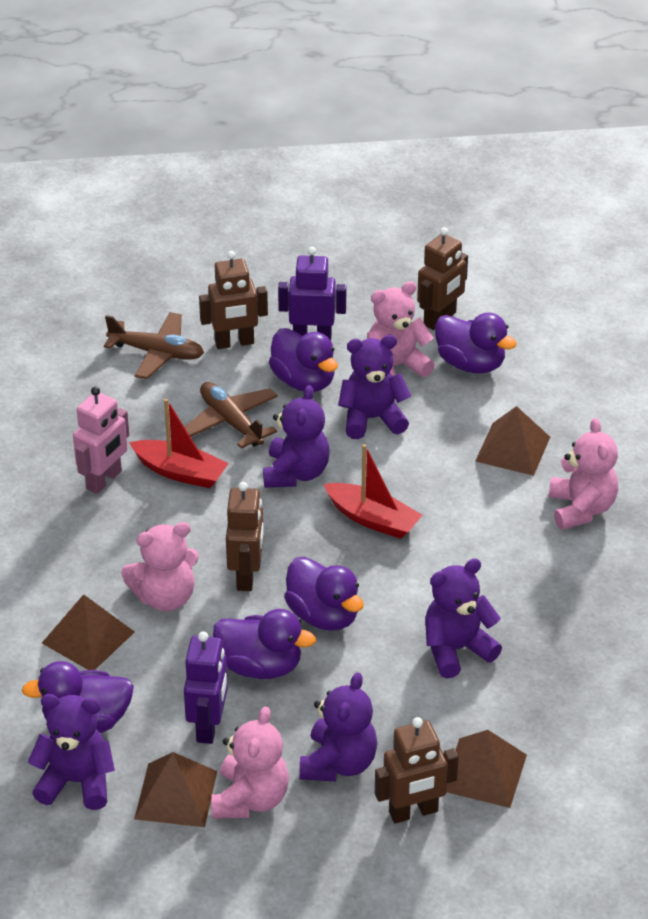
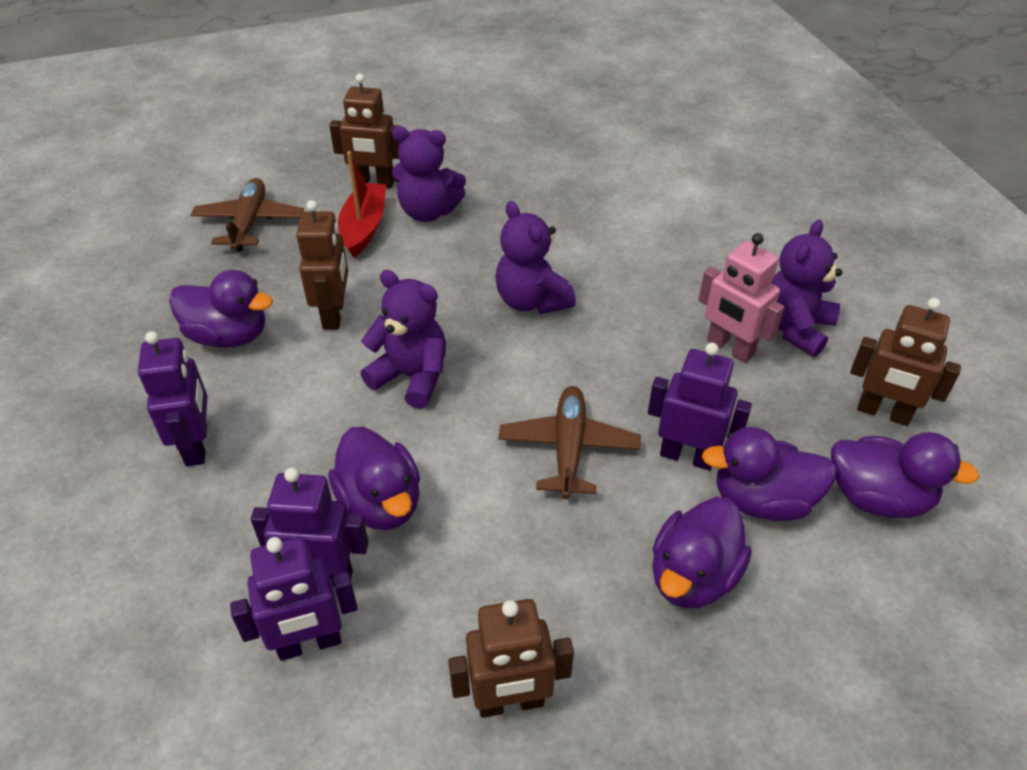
brown pyramid: [42,594,135,670] [134,752,217,827] [446,730,527,808] [475,406,550,476] = 4 -> none = 0
pink teddy bear: [121,522,199,611] [211,707,289,818] [367,281,435,377] [549,418,618,530] = 4 -> none = 0
purple robot: [184,631,228,744] [278,247,346,341] = 2 -> [138,331,207,466] [230,537,358,661] [251,467,369,587] [648,343,752,470] = 4
purple teddy bear: [28,694,115,810] [263,385,330,488] [299,672,378,781] [338,335,411,439] [425,558,502,678] = 5 -> [360,270,446,409] [392,126,466,222] [495,201,576,314] [771,220,842,357] = 4
red boat: [129,399,229,488] [324,444,422,539] = 2 -> [338,151,386,257] = 1

